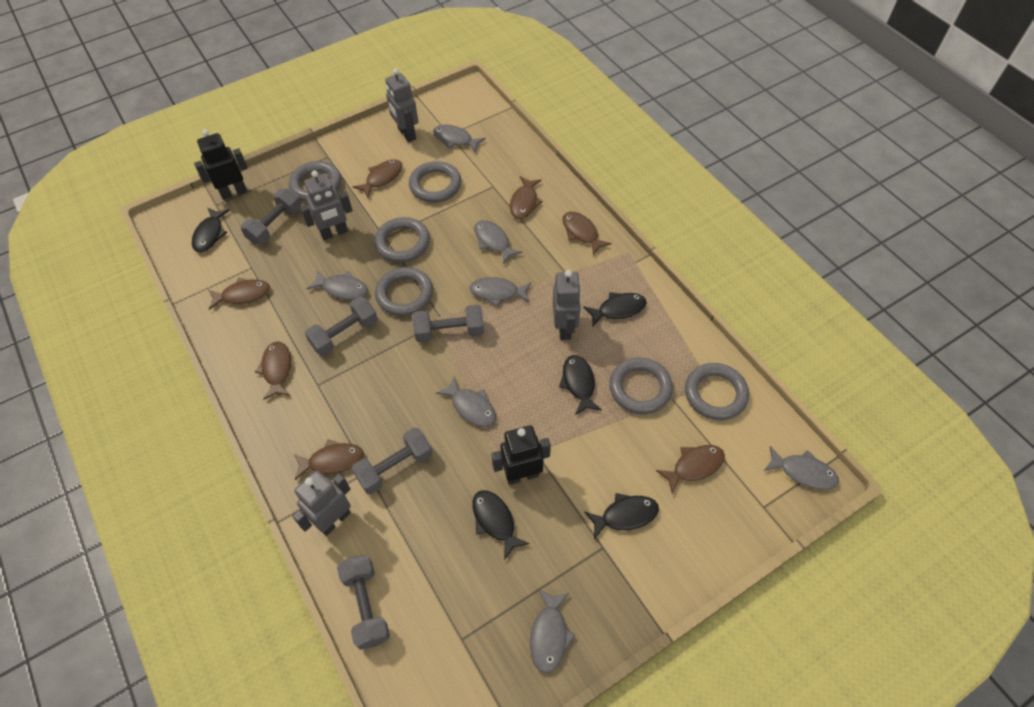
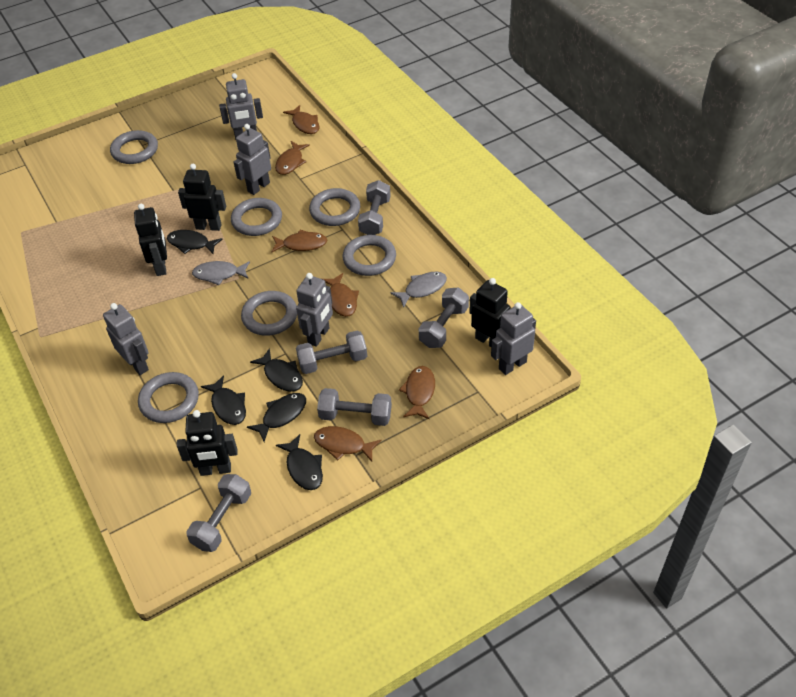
black robot: [194,129,248,200] [491,425,551,485] = 2 -> [134,204,167,276] [177,410,237,476] [178,164,226,231] [469,278,510,347] = 4
brown fish: [209,278,270,310] [255,341,291,400] [294,440,364,480] [353,159,402,198] [510,176,543,219] [562,212,612,255] [656,445,725,494] = 7 -> [271,230,327,252] [275,141,310,175] [283,105,319,134] [314,426,381,461] [323,273,359,317] [399,366,435,419] = 6
grey fish: [306,270,368,300] [433,124,486,153] [436,376,496,427] [470,277,532,307] [474,220,522,264] [530,589,575,673] [764,446,839,490] = 7 -> [192,261,250,285] [390,271,447,308] = 2
grey robot: [292,470,351,536] [300,170,353,240] [385,68,418,142] [553,270,581,340] = 4 -> [103,303,149,375] [219,73,263,140] [234,124,271,195] [296,273,333,347] [491,302,536,375] = 5

